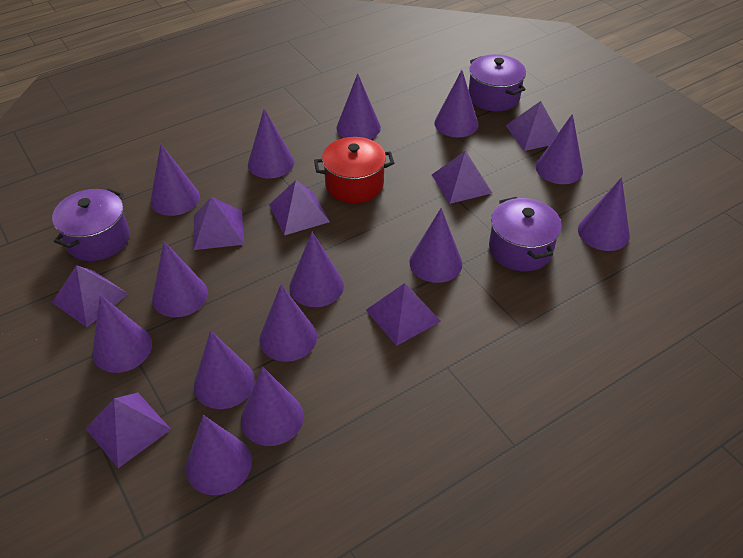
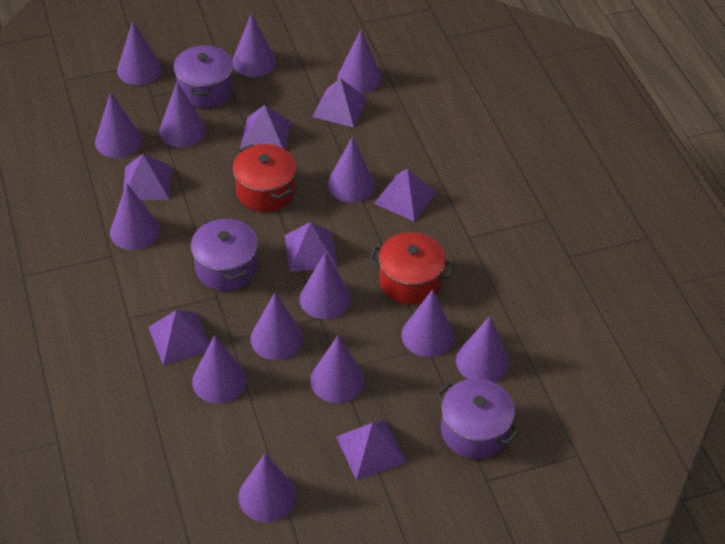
red pot: [314,137,394,203] = 1 -> [233,144,296,212] [370,232,454,305] = 2

